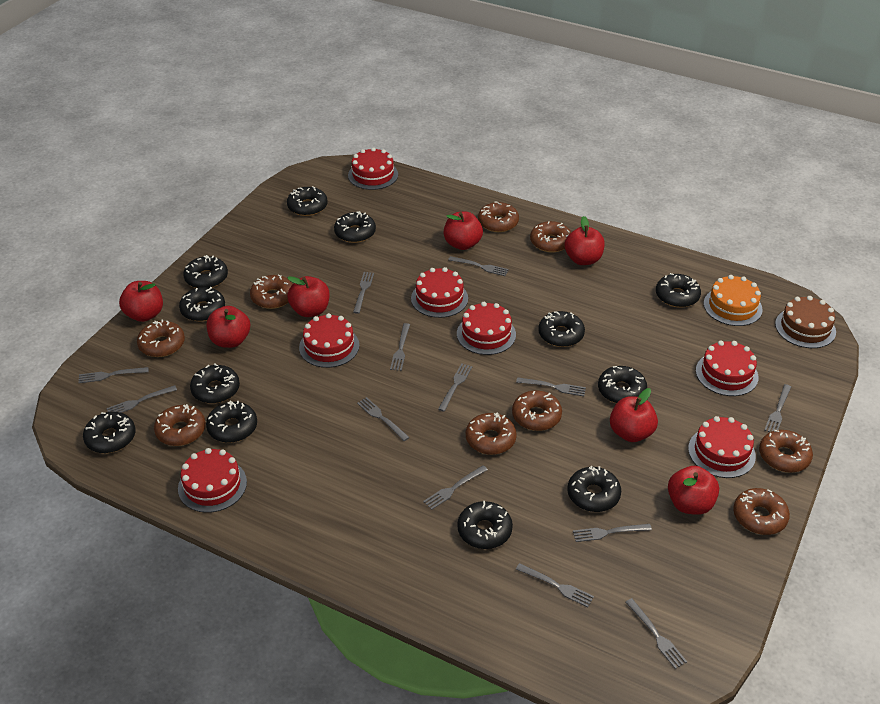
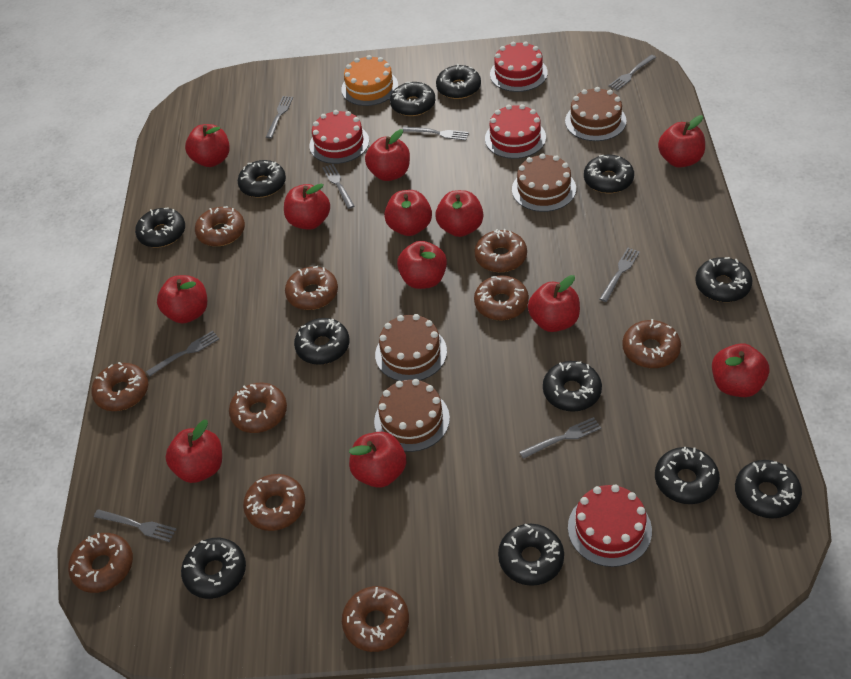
brown cake: [775,296,836,348] = 1 -> [374,379,450,452] [375,314,447,381] [512,153,576,212] [565,87,627,141] = 4
brown donut: [137,319,185,357] [154,404,206,446] [250,274,293,309] [466,413,517,455] [478,202,519,232] [512,391,562,431] [530,221,571,252] [733,488,790,535] [759,430,813,473] = 9 -> [68,533,133,593] [91,362,148,411] [195,206,245,246] [229,383,287,433] [243,474,305,531] [285,266,338,310] [342,586,409,652] [474,275,529,320] [475,229,527,272] [622,319,681,368] = 10
grey fork: [78,367,149,383] [106,385,177,413] [353,272,374,314] [357,397,410,441] [390,323,410,371] [423,465,488,510] [438,363,473,411] [448,256,509,276] [516,377,586,396] [516,563,594,607] [573,524,652,542] [625,598,687,669] [764,384,791,432] = 13 -> [94,509,176,542] [146,331,219,377] [266,96,293,138] [322,164,354,209] [403,127,469,140] [519,417,601,459] [600,248,640,302] [609,55,656,91] = 8
red apple: [119,281,163,322] [207,306,250,348] [287,276,330,317] [444,212,483,250] [565,216,605,265] [610,388,658,442] [668,466,719,515] = 7 -> [157,275,207,323] [165,420,222,483] [185,124,230,167] [284,184,330,230] [349,432,406,488] [365,129,410,181] [384,190,432,236] [397,241,447,289] [435,190,483,237] [528,275,580,332] [658,115,705,168] [712,343,769,397] = 12
red cake: [178,448,247,513] [299,313,359,368] [348,147,398,190] [411,267,468,318] [457,302,516,355] [688,416,756,478] [696,341,759,396] = 7 -> [309,110,369,164] [485,104,546,159] [490,42,548,92] [568,484,652,567] = 4

